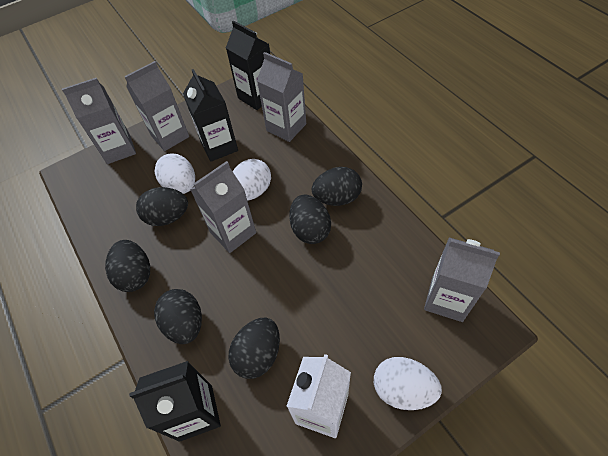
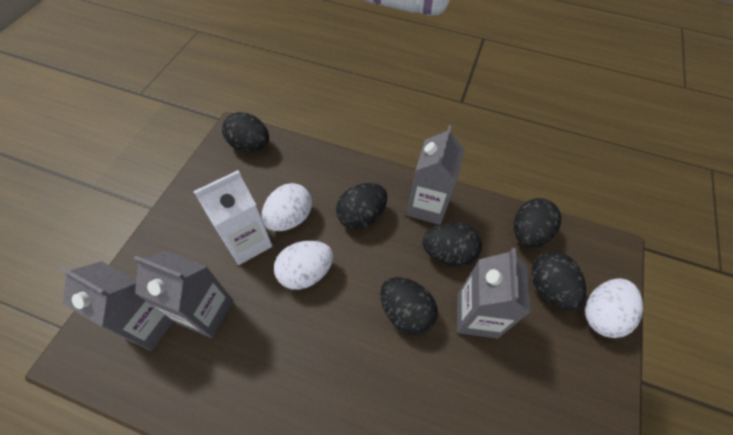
black carton: [129,361,221,442] [183,69,238,162] [226,20,270,110] = 3 -> none = 0
grey carton: [62,78,136,164] [124,61,189,151] [190,161,256,253] [257,52,306,142] [424,238,500,322] = 5 -> [60,261,174,351] [133,250,234,338] [406,125,465,225] [457,248,531,338] = 4

